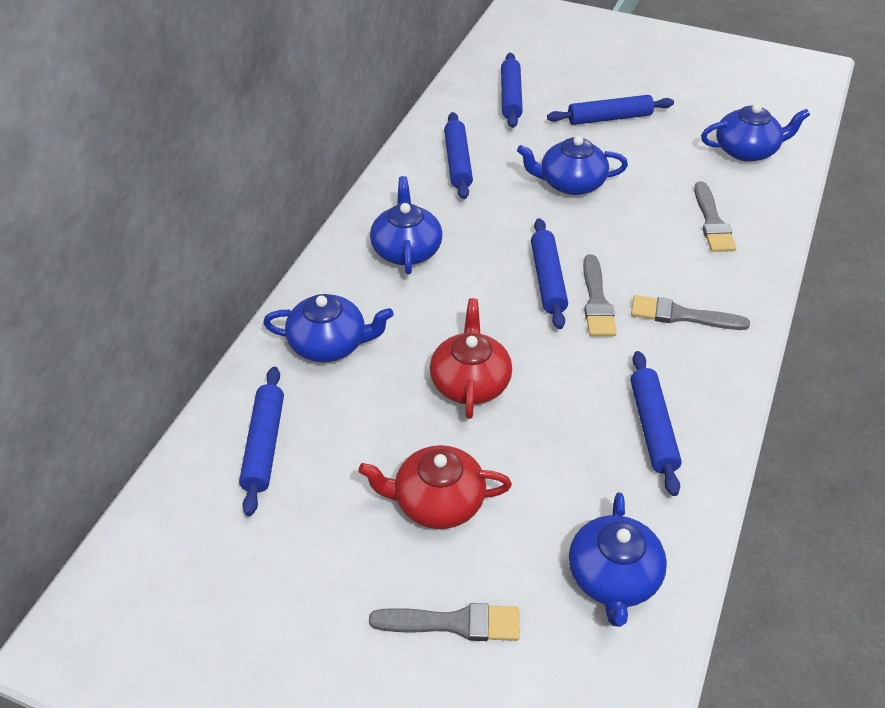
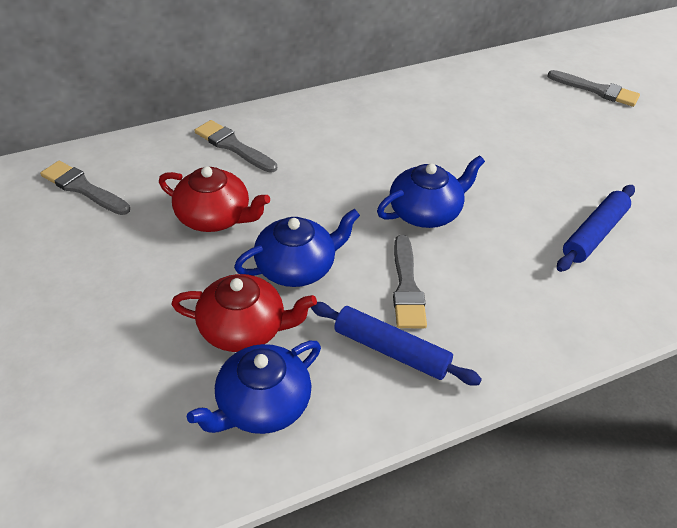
blue rolling pin: [239,367,284,516] [444,112,473,199] [501,53,523,128] [531,218,568,329] [547,95,674,125] [631,351,682,496] = 6 -> [310,302,482,386] [557,185,635,272] = 2
blue teapot: [263,294,394,362] [370,176,442,275] [517,136,628,195] [569,492,667,627] [701,104,810,162] = 5 -> [187,341,321,434] [234,209,360,287] [377,155,485,228] = 3

